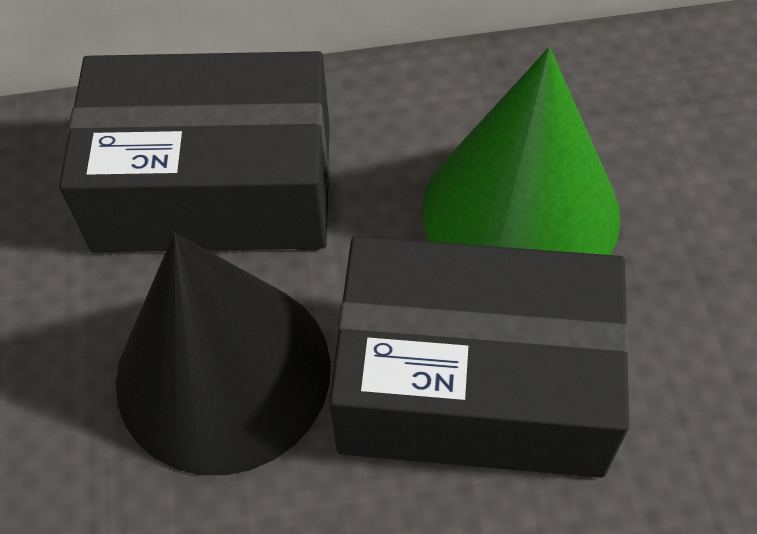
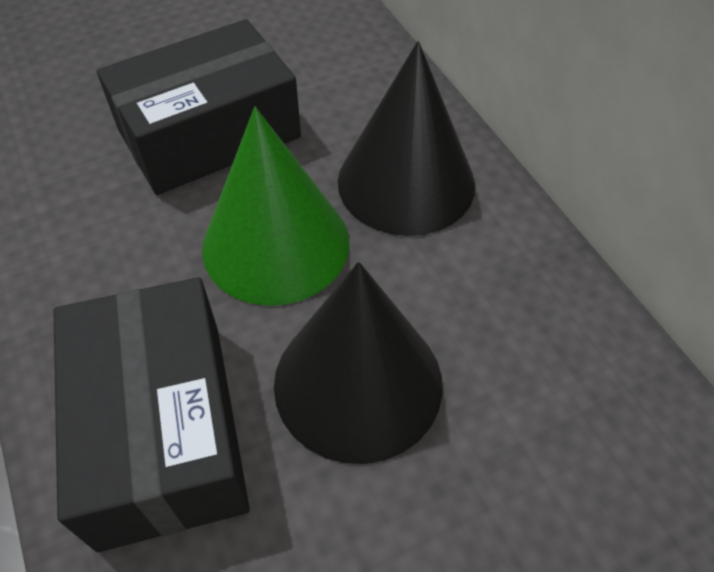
black cone: [116,233,331,475] = 1 -> [274,262,443,464] [338,41,475,236] = 2

